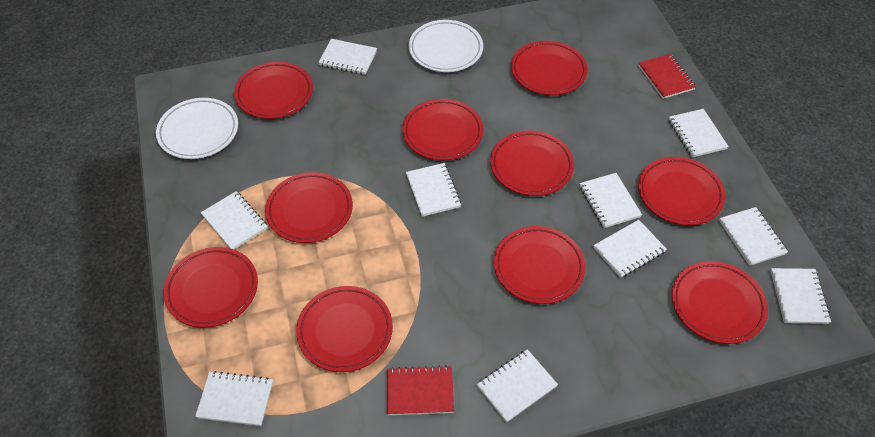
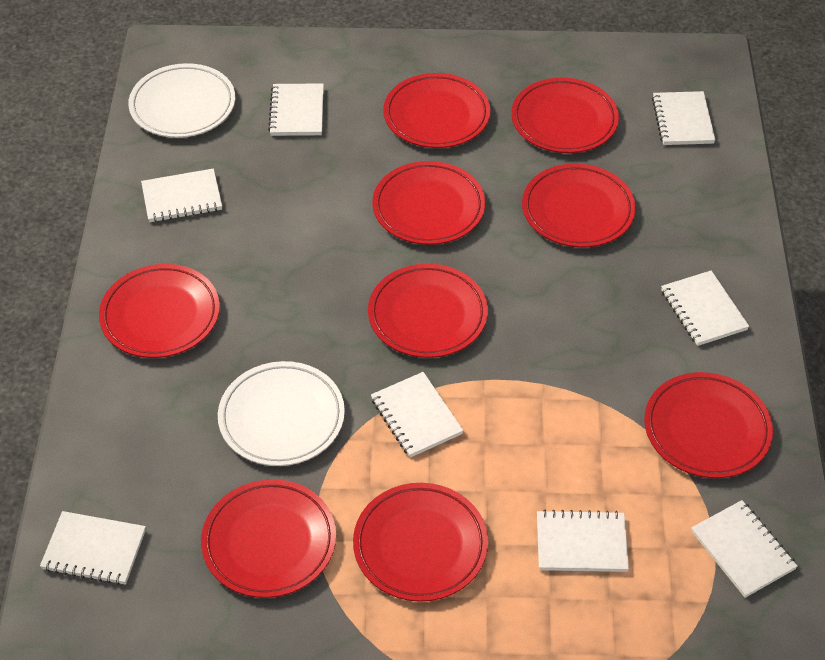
red notebook: [387,365,454,415] [638,54,696,99] = 2 -> none = 0
red plate: [163,247,258,328] [234,62,313,119] [265,172,353,243] [296,286,393,372] [402,99,483,160] [490,130,574,196] [494,226,586,304] [511,41,588,95] [638,157,725,225] [672,261,768,344] = 10 -> [99,264,220,358] [201,479,336,598] [353,483,488,602] [368,264,488,358] [372,161,485,245] [383,73,490,148] [511,78,619,153] [522,164,636,247] [644,372,773,478] = 9
white notebook: [195,371,273,426] [201,191,267,249] [318,39,377,75] [406,163,461,217] [477,349,558,423] [580,173,642,228] [593,220,667,278] [669,109,729,157] [719,207,788,266] [771,268,831,324] = 10 -> [40,511,146,585] [141,168,222,222] [268,83,324,136] [371,372,464,458] [537,510,629,572] [652,91,715,145] [661,270,749,346] [691,500,798,598] = 8

